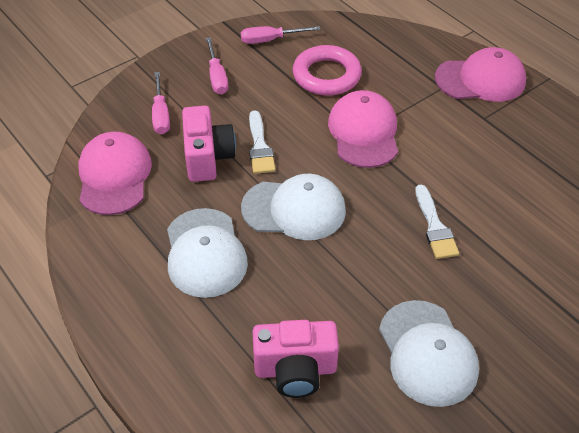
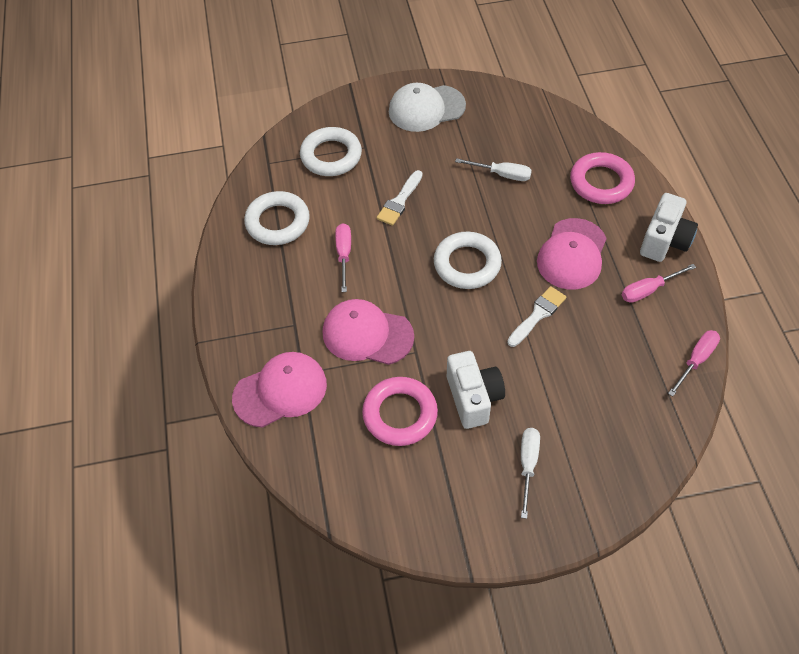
pink camera: [182,106,236,182] [252,320,339,398] = 2 -> none = 0
pink ring: [293,45,362,96] = 1 -> [362,377,438,446] [570,152,635,204] = 2
white camera: none = 0 -> [447,351,505,429] [640,193,698,262] = 2
white cap: [167,208,248,298] [241,174,346,240] [379,300,479,407] = 3 -> [389,83,466,132] = 1
white ring: none = 0 -> [244,191,310,245] [300,127,362,176] [434,232,502,289] = 3
white screwdriver: none = 0 -> [455,158,532,181] [521,428,540,519] = 2

